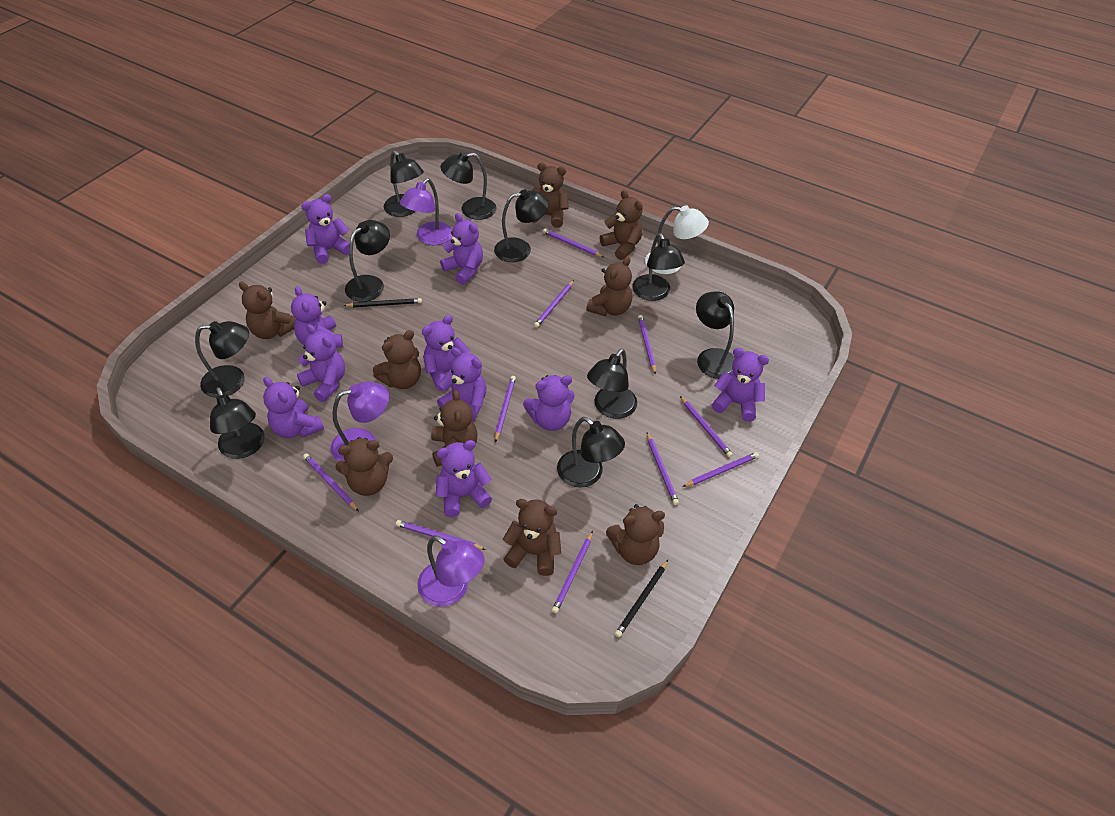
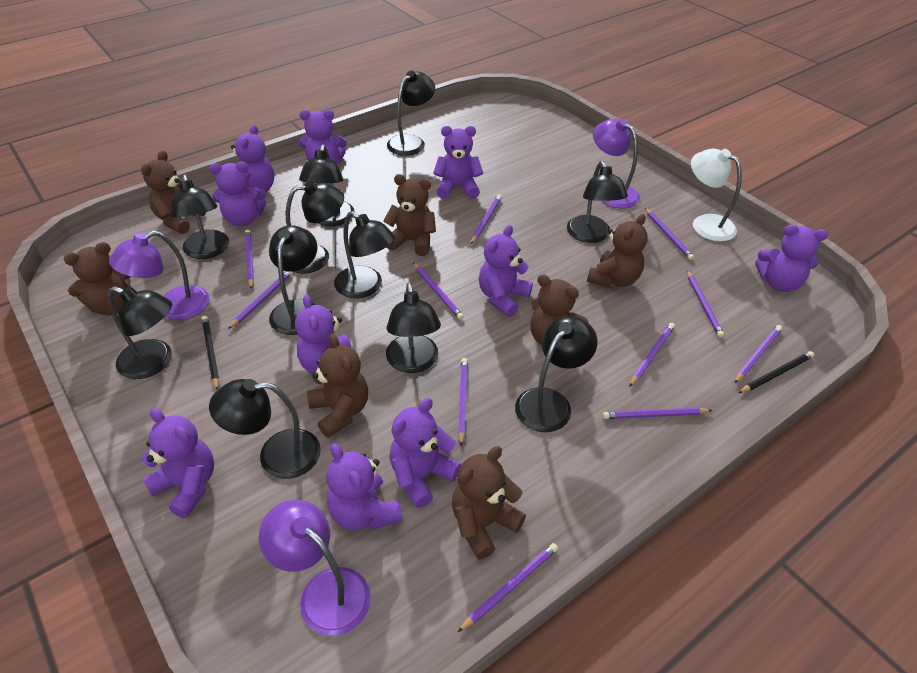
black lamp: [195,321,249,398] [210,387,265,459] [345,220,390,302] [384,151,424,217] [440,151,497,220] [494,189,549,262] [557,417,625,488] [587,349,637,419] [632,233,685,301] [696,291,735,379] = 10 -> [108,286,172,379] [170,174,229,259] [209,379,321,479] [269,225,317,335] [286,181,344,274] [299,145,354,226] [334,211,395,298] [386,283,441,373] [387,70,435,156] [515,316,597,432] [567,161,628,243] = 11
brown teddy bear: [239,282,296,339] [335,437,393,496] [373,330,421,389] [431,390,478,467] [503,499,561,576] [532,163,569,228] [586,257,632,316] [600,190,643,260] [606,504,665,565] = 9 -> [64,242,130,315] [141,150,206,234] [307,334,368,438] [383,174,436,256] [452,446,526,560] [530,274,588,345] [587,214,648,288] = 7
purple pencil: [303,453,359,511] [396,520,486,550] [495,376,516,442] [534,280,574,328] [543,229,604,257] [552,531,593,613] [638,315,656,374] [647,432,679,505] [680,396,733,457] [683,452,759,487] = 10 -> [228,271,293,329] [245,229,254,289] [413,262,464,320] [458,358,468,446] [458,543,558,632] [471,195,502,244] [603,407,713,419] [629,323,675,387] [645,208,694,260] [687,270,724,337] [735,325,782,383] = 11

